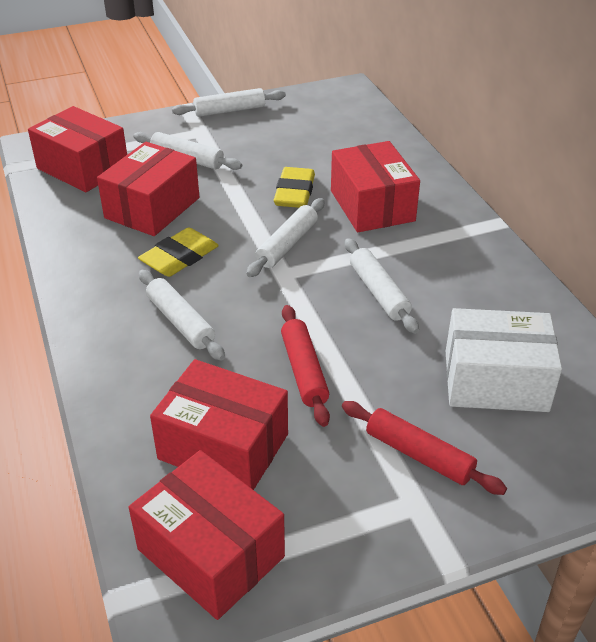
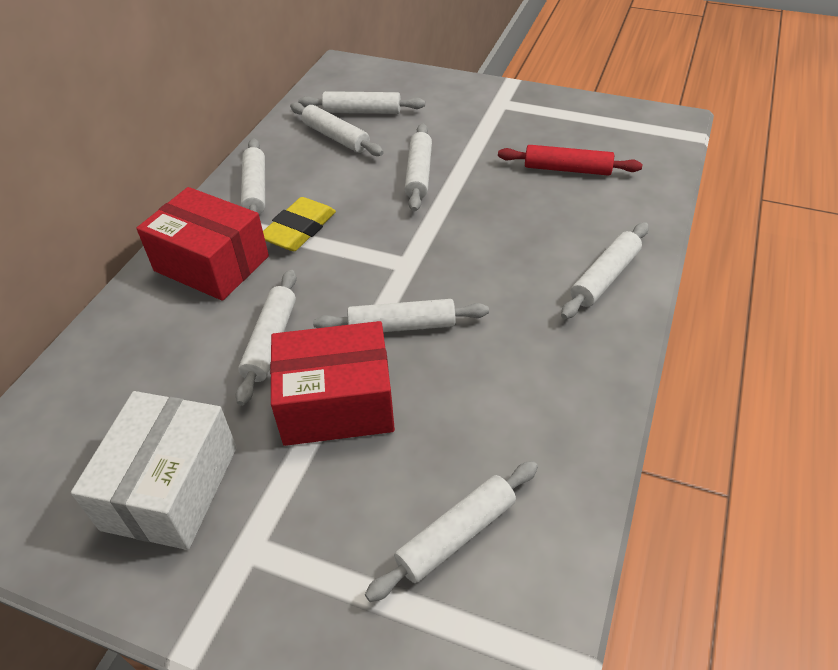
red box: [28,106,127,192] [97,142,199,236] [129,450,285,620] [150,359,288,490] [331,141,420,232] = 5 -> [136,187,269,301] [270,321,395,446] = 2
red rolling pin: [281,305,330,427] [342,401,507,495] = 2 -> [498,145,642,176] = 1
white rolling pin: [133,132,242,170] [139,270,225,361] [172,88,286,117] [246,198,325,277] [345,238,419,334] = 5 -> [236,270,297,406] [241,138,265,214] [290,102,384,156] [298,91,425,114] [313,299,489,332] [365,461,538,602] [404,123,432,212] [561,222,649,319] = 8
yellow eraser: [138,227,219,277] [274,167,315,208] = 2 -> [263,197,336,251] = 1

